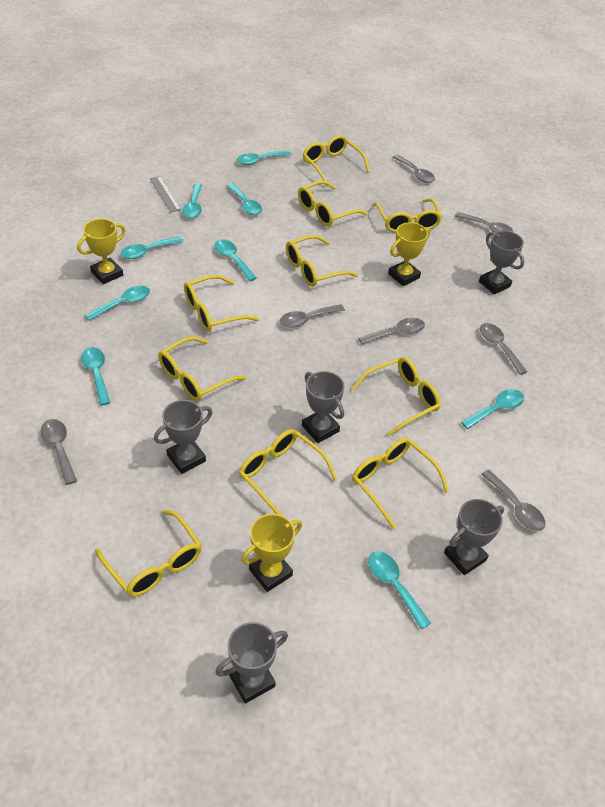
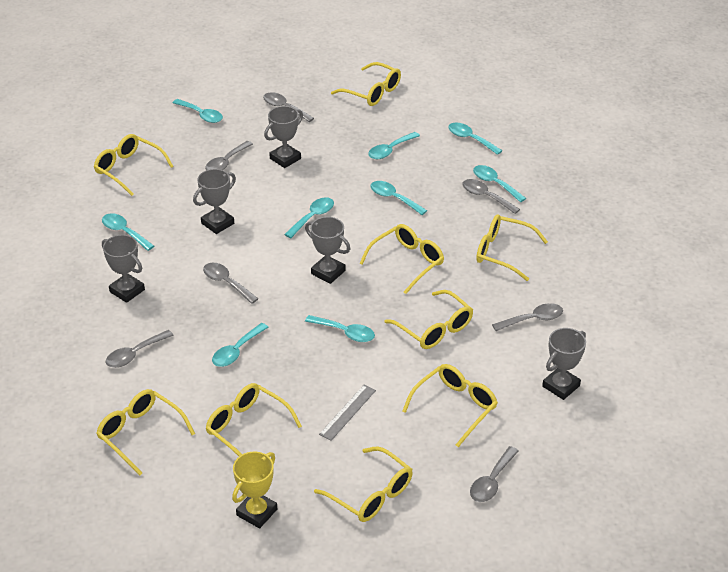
yellow glasses: [95,510,202,597] [158,336,246,401] [184,275,259,332] [239,429,337,516] [286,235,358,287] [298,180,368,226] [303,135,370,187] [352,357,441,436] [352,438,449,529] [373,198,442,233] = 10 -> [94,134,174,196] [96,389,195,476] [206,383,302,456] [314,446,413,522] [331,62,401,106] [359,224,444,294] [384,290,473,349] [402,364,498,447] [476,215,548,281] = 9
yellow trophy: [77,219,126,284] [241,514,302,592] [388,222,430,286] = 3 -> [232,452,277,529] = 1

